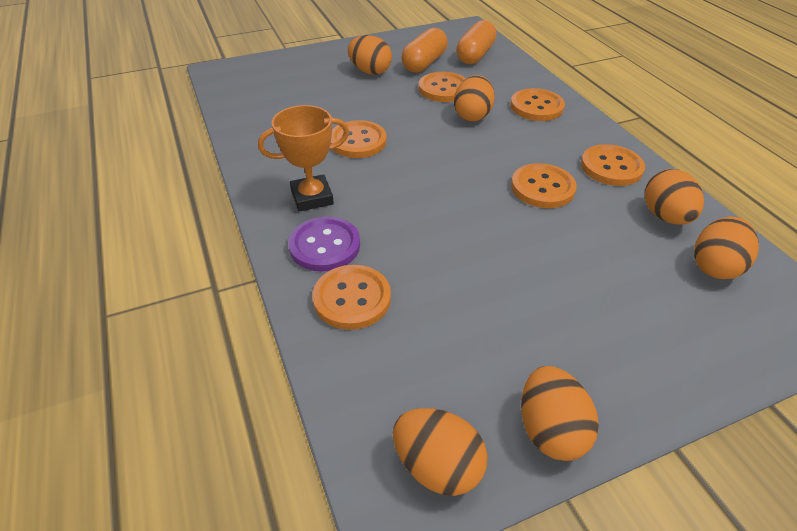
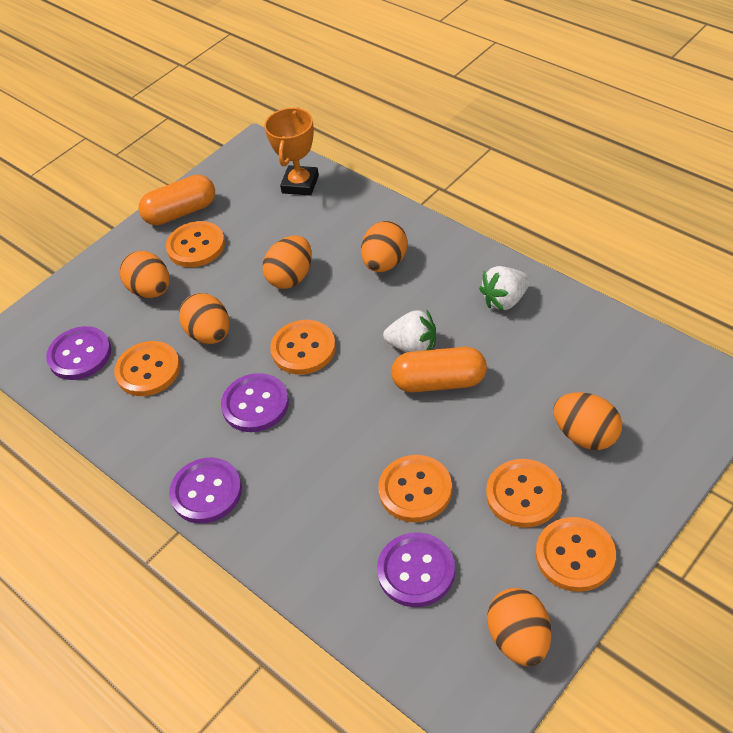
purple button: [288,216,360,272] = 1 -> [46,326,111,380] [169,457,242,524] [221,373,289,432] [377,532,455,607] = 4
white strawberry: none = 0 -> [383,310,436,353] [479,266,530,311] = 2

